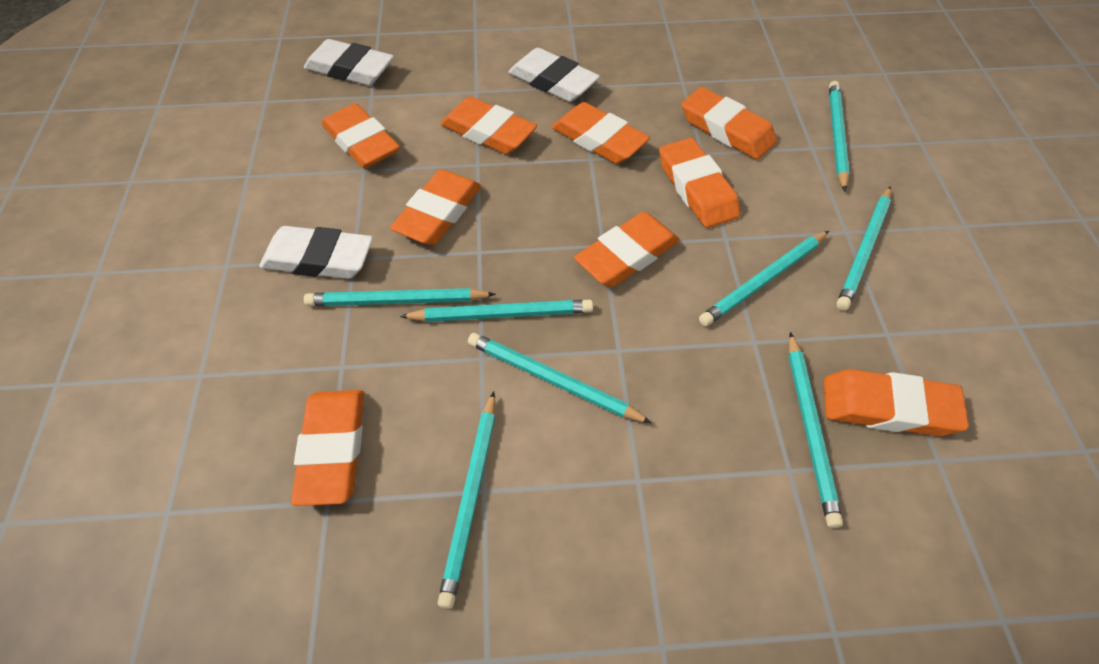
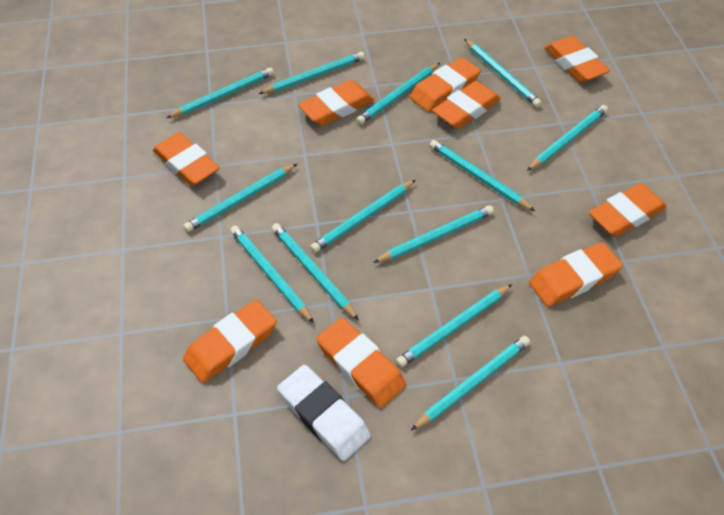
turquoise pencil: [304,288,496,306] [400,300,593,322] [438,391,495,609] [468,333,652,423] [699,231,829,326] [788,332,843,528] [829,81,850,192] [836,186,891,311] = 8 -> [166,67,274,118] [183,164,297,232] [230,225,314,323] [259,52,365,94] [272,223,359,321] [310,180,416,253] [356,63,440,125] [373,205,494,263] [396,284,512,367] [411,336,530,430] [430,140,535,211] [464,39,542,107] [527,105,608,171] = 13
white eraser: [259,226,373,279] [304,39,394,85] [509,48,600,102] = 3 -> [277,365,371,461] = 1

